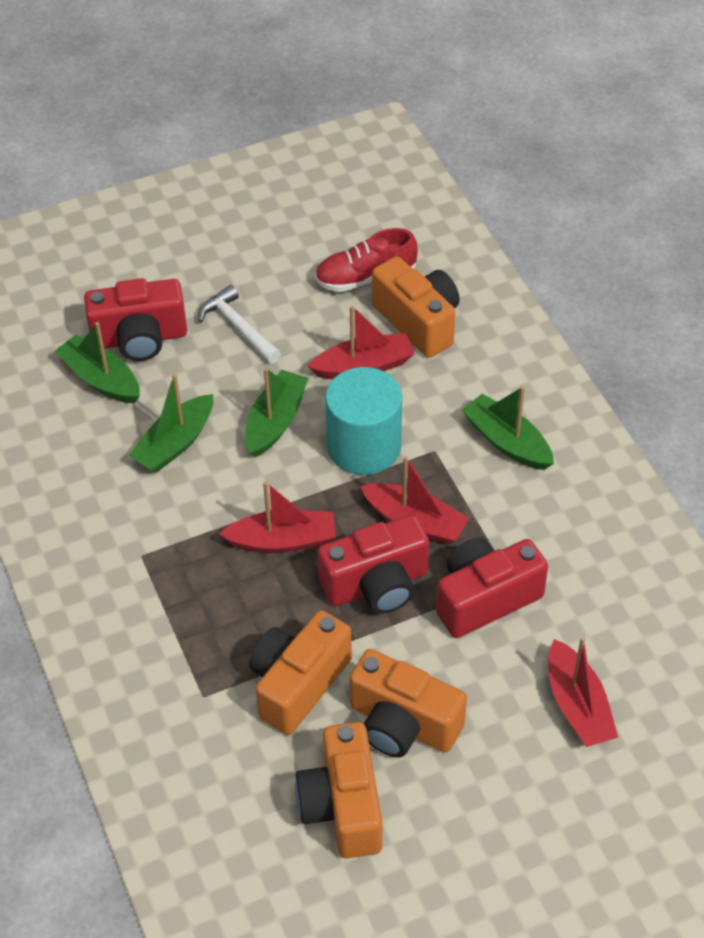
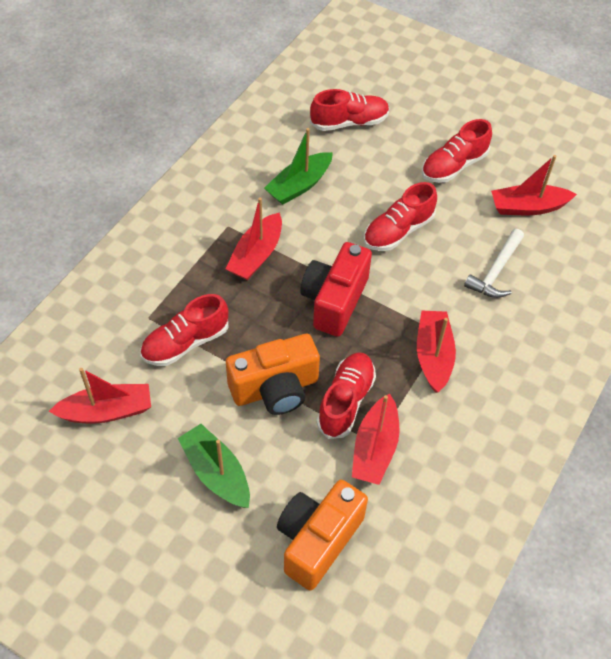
green boat: [55,322,140,404] [128,374,213,473] [245,368,308,457] [462,386,554,470] = 4 -> [178,424,250,508] [264,128,333,205] = 2
orange camera: [249,610,352,735] [295,722,382,858] [349,649,467,758] [372,256,460,358] = 4 -> [226,334,320,415] [277,480,368,590] = 2
red boat: [219,481,336,553] [307,306,415,379] [360,456,470,544] [548,637,618,747] = 4 -> [49,368,151,424] [226,197,282,280] [352,394,399,485] [417,311,456,393] [491,155,577,215] = 5
red camera: [84,278,187,361] [317,515,429,614] [436,538,548,638] = 3 -> [300,242,372,337] = 1
red shoe: [315,228,418,292] = 1 -> [140,294,229,366] [310,89,390,131] [317,352,376,439] [364,182,437,251] [422,119,492,183] = 5
turquoise cylinder: [325,367,402,475] = 1 -> none = 0

